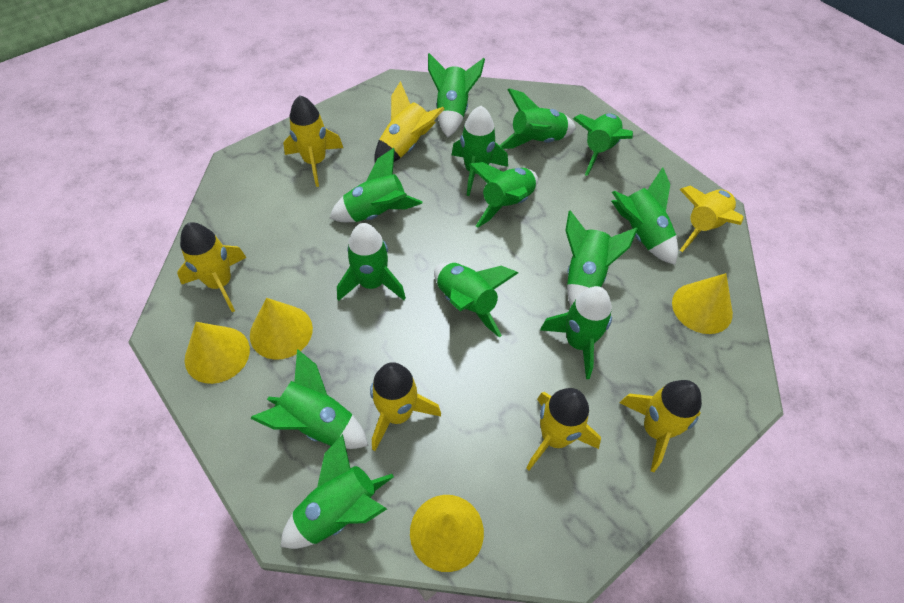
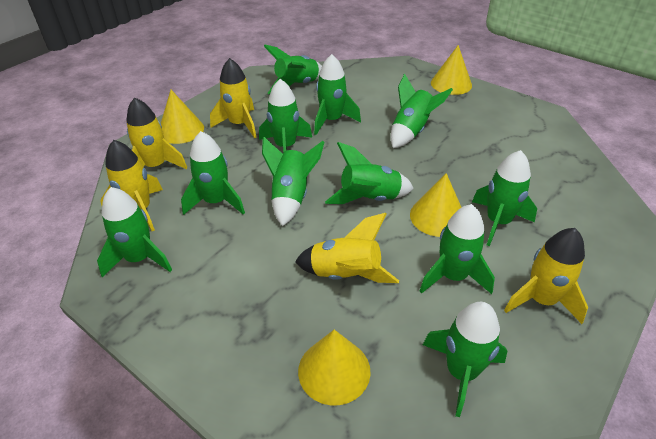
green rocket: [250,349,368,449] [281,434,394,549] [330,148,423,222] [337,223,406,301] [428,53,485,137] [434,263,518,337] [452,106,508,196] [468,162,538,228] [499,88,576,149] [540,286,612,379] [565,210,638,306] [573,113,633,176] [611,167,678,265] = 13 -> [97,187,172,277] [181,131,245,215] [259,79,312,152] [262,137,324,226] [264,45,322,94] [314,54,361,135] [325,142,414,204] [391,74,453,148] [420,204,495,294] [423,302,507,417] [472,150,537,246] = 11
yellow rocket: [177,222,247,312] [283,95,343,187] [370,362,441,451] [374,81,445,163] [526,388,601,470] [619,380,702,472] [679,186,744,252] = 7 -> [100,140,163,231] [126,97,187,169] [210,58,257,138] [295,213,399,283] [504,228,588,324] = 5

